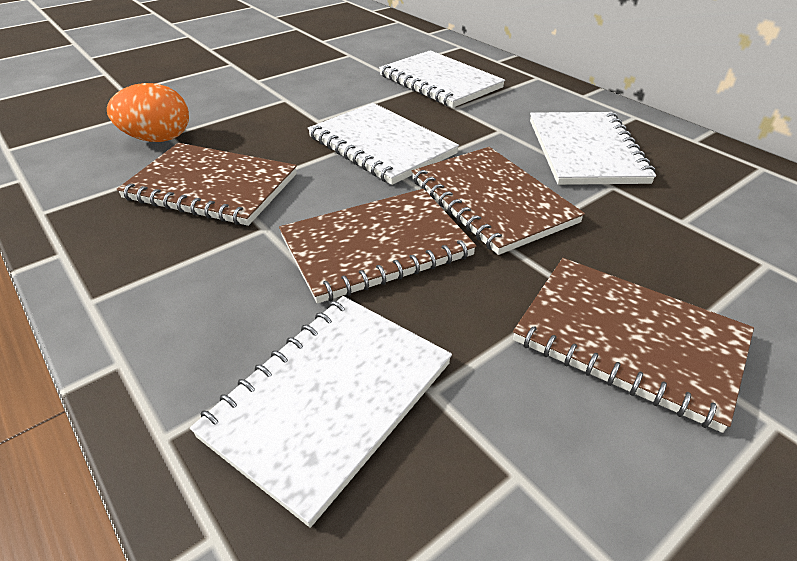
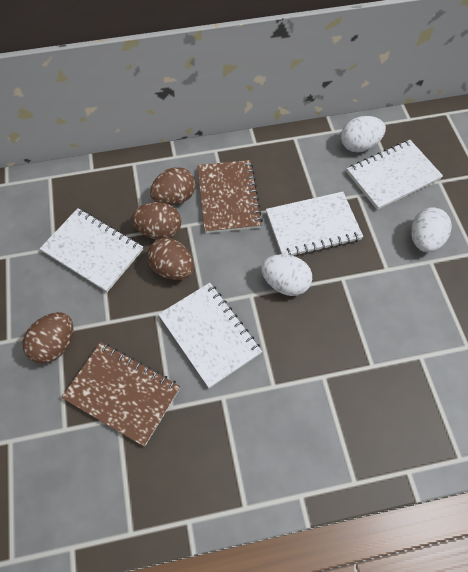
brown egg: none = 0 -> [22,312,73,364] [131,202,181,240] [147,238,194,280] [150,167,196,206] = 4
brown notebook: [117,143,297,226] [279,189,477,304] [411,147,585,255] [513,258,754,433] = 4 -> [61,342,180,447] [197,160,263,233] = 2
orange egg: [107,83,189,142] = 1 -> none = 0
white egg: none = 0 -> [261,254,312,296] [341,116,386,152] [411,208,452,253] = 3

